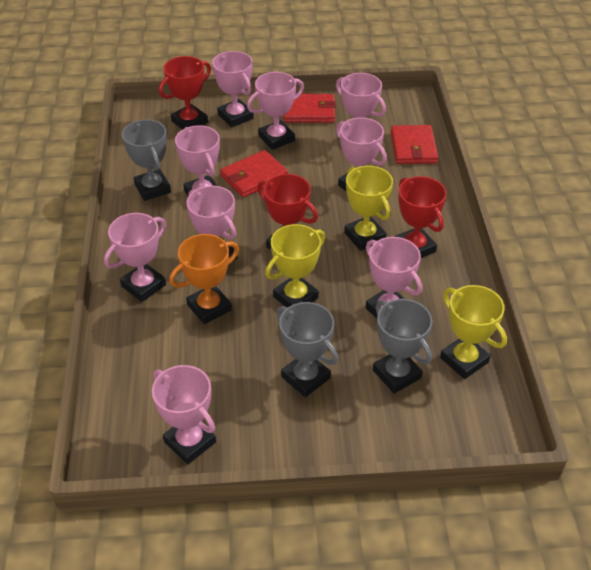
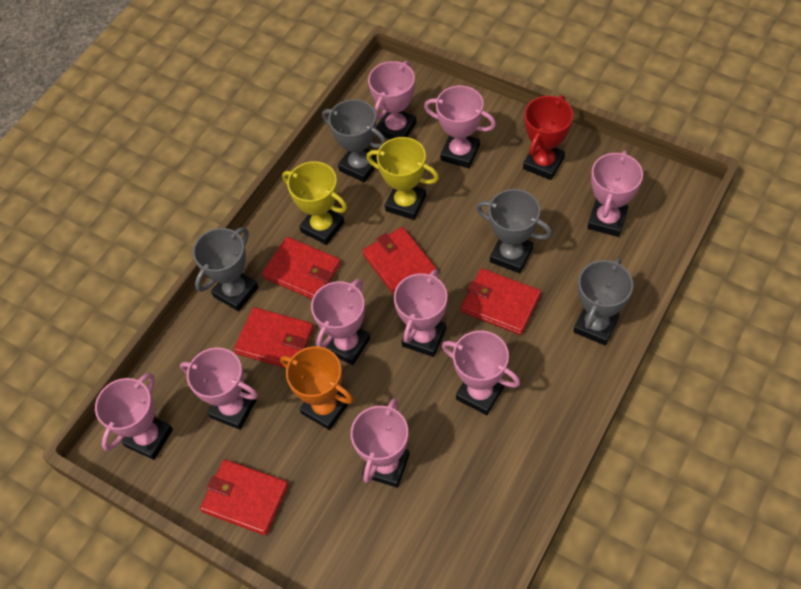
grey trophy: [122,119,171,201] [276,302,338,397] [373,299,433,394] = 3 -> [193,227,259,311] [322,99,386,183] [476,189,552,273] [573,258,633,346] = 4
red trophy: [159,56,211,130] [257,174,318,250] [395,176,447,258] = 3 -> [523,95,573,180] = 1
red wallet: [220,150,288,197] [284,94,336,123] [391,125,438,164] = 3 -> [200,459,289,535] [234,307,314,368] [262,237,341,299] [362,227,437,295] [461,268,541,335] = 5
yellow trophy: [265,224,325,308] [344,166,393,251] [440,285,507,379] = 3 -> [282,161,347,245] [366,137,439,220] = 2

